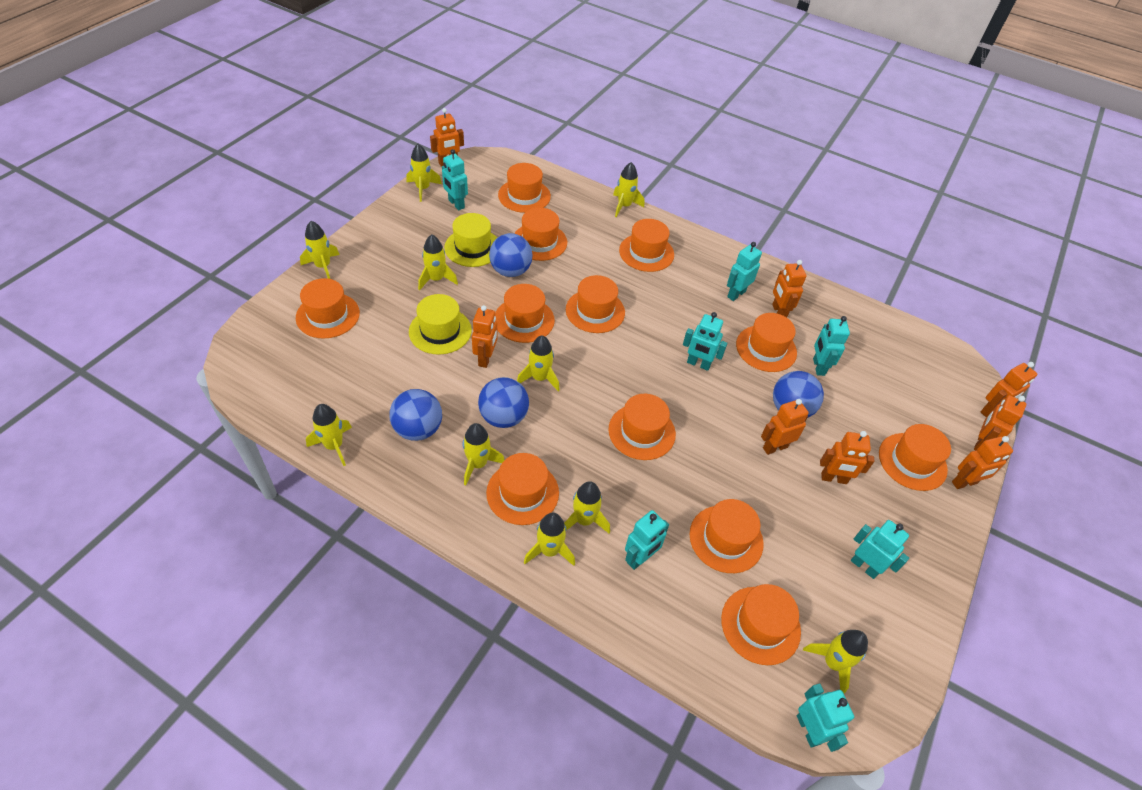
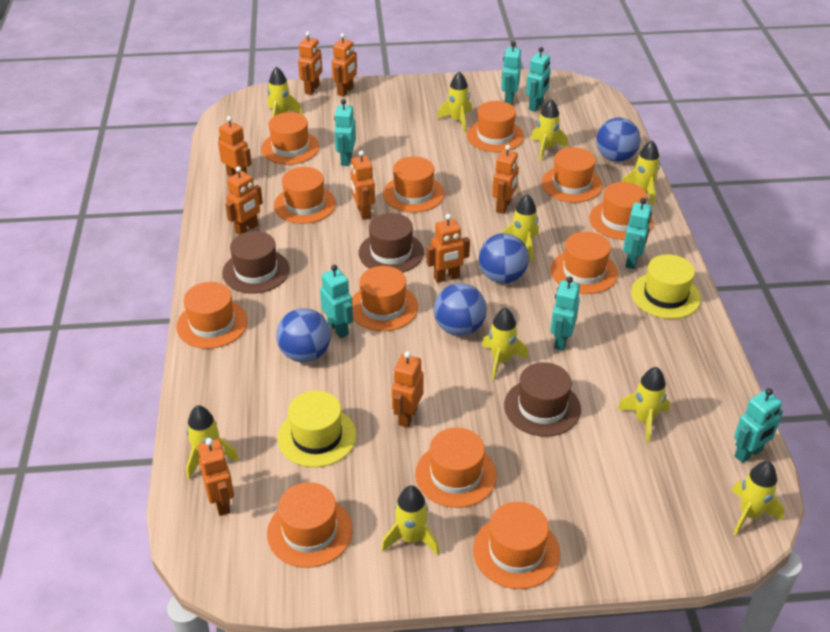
brown hat: none = 0 -> [222,231,290,293] [359,213,424,273] [504,362,581,437] = 3
orange robot: [430,108,464,167] [472,305,498,368] [761,399,809,455] [772,260,807,318] [820,431,874,484] [952,436,1013,489] [974,395,1026,450] [980,362,1037,418] = 8 -> [198,438,234,516] [218,116,252,177] [226,166,263,235] [298,31,322,95] [332,33,357,97] [351,150,375,220] [392,351,424,428] [426,214,470,283] [492,145,519,214] = 9

